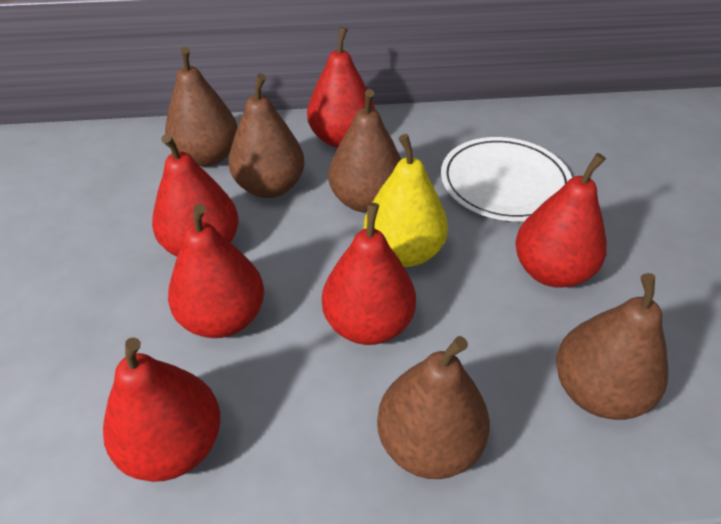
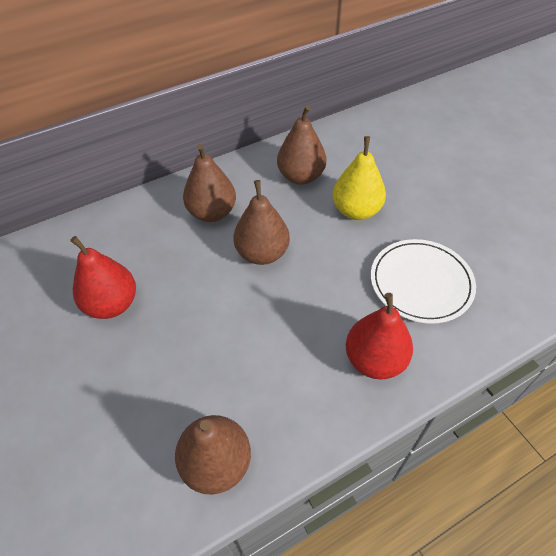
brown pear: [165,47,238,167] [228,73,305,198] [329,89,401,213] [377,336,490,479] [556,273,668,420] = 5 -> [175,415,251,495] [183,144,236,222] [233,180,290,265] [277,105,326,185] = 4
red pear: [103,337,220,482] [152,134,239,257] [168,204,264,338] [307,27,375,148] [322,203,416,345] [515,153,607,288] = 6 -> [70,236,136,319] [346,293,413,380] = 2

